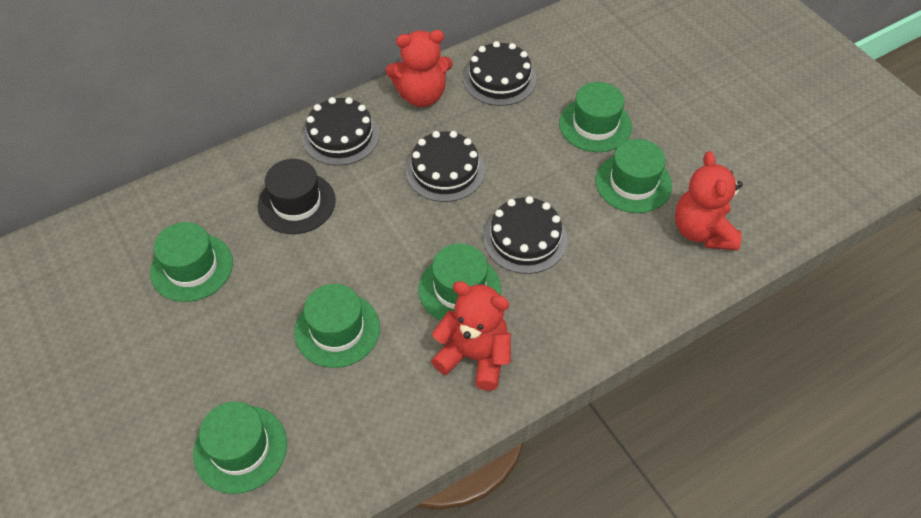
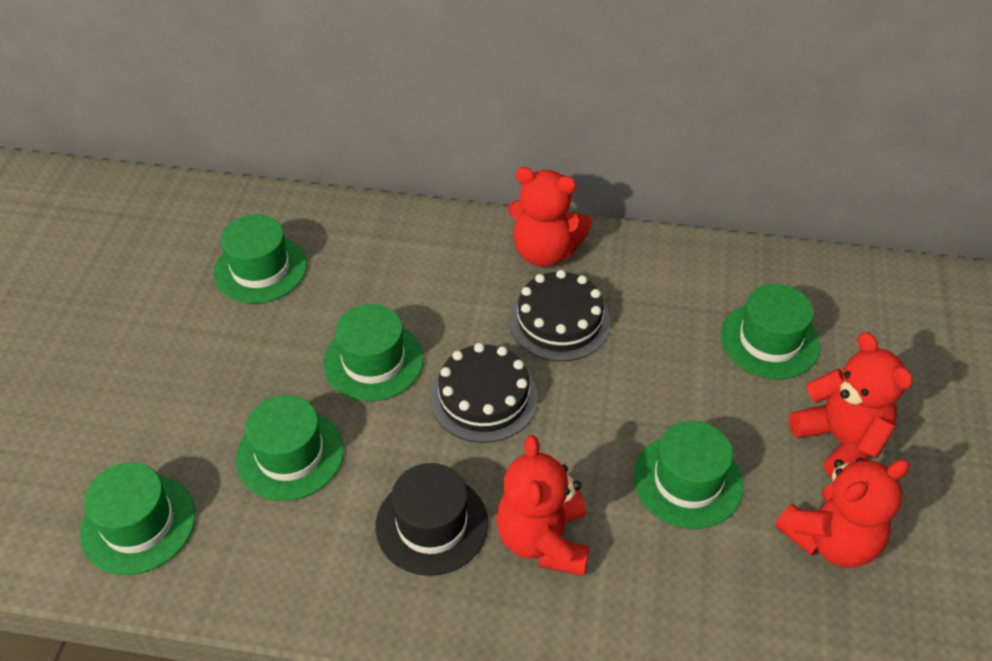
black cake: [302,97,379,166] [406,131,485,202] [463,41,536,106] [484,196,567,274] = 4 -> [430,343,538,443] [509,270,611,361] = 2
red teddy bear: [386,30,453,107] [431,281,511,391] [675,151,743,250] = 3 -> [496,435,589,576] [508,167,592,267] [775,458,910,568] [789,332,913,477] = 4

